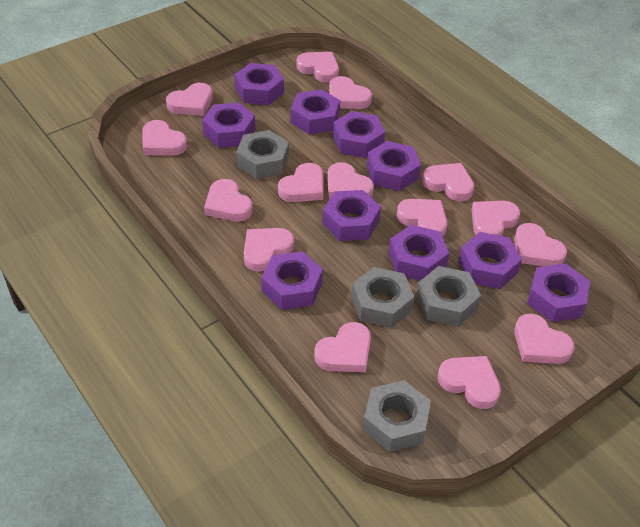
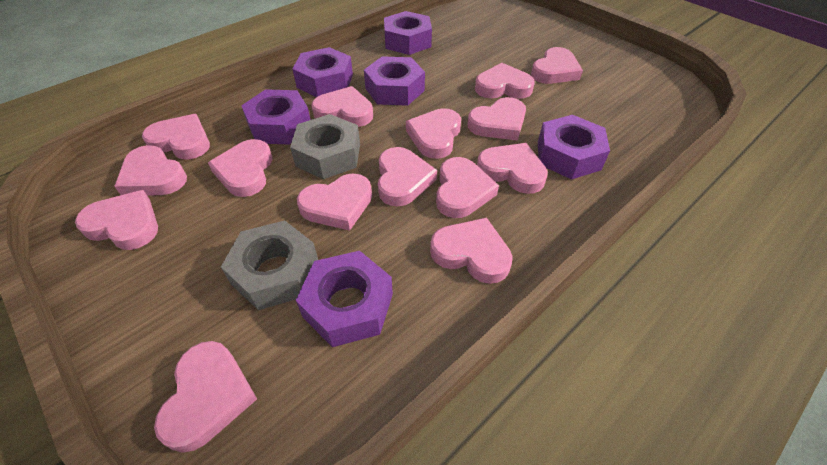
grey nut: [236,130,289,179] [351,267,414,328] [363,380,431,452] [416,266,481,327] = 4 -> [221,221,318,310] [290,114,360,179] = 2
purple nut: [202,102,255,148] [234,63,284,105] [261,251,323,310] [291,89,340,135] [322,190,381,241] [333,111,385,158] [367,141,421,191] [389,225,449,281] [458,232,522,289] [527,263,590,322] = 10 -> [241,89,310,145] [292,47,353,97] [296,251,393,347] [364,56,425,106] [384,11,432,55] [538,115,610,180] = 6

